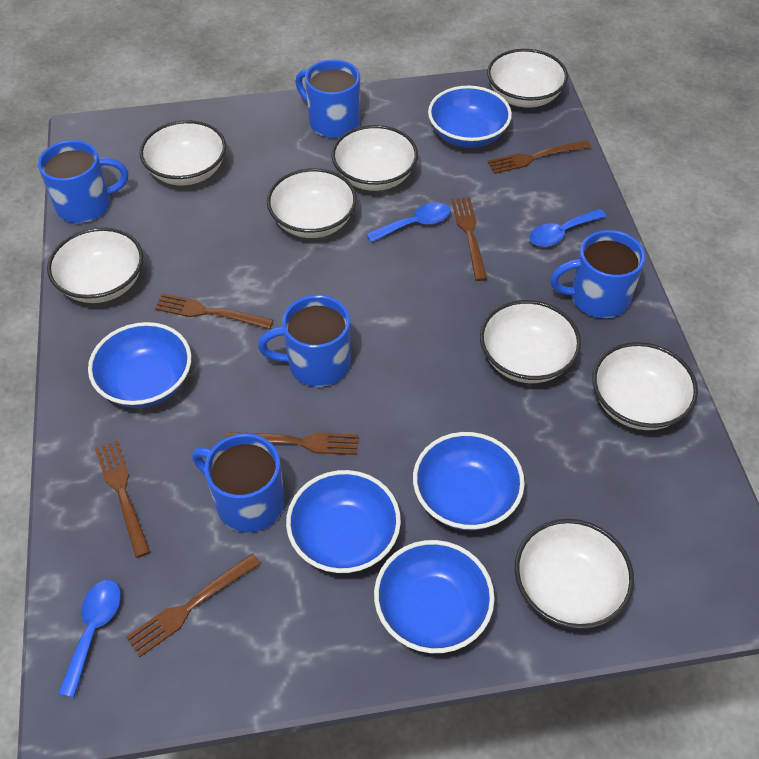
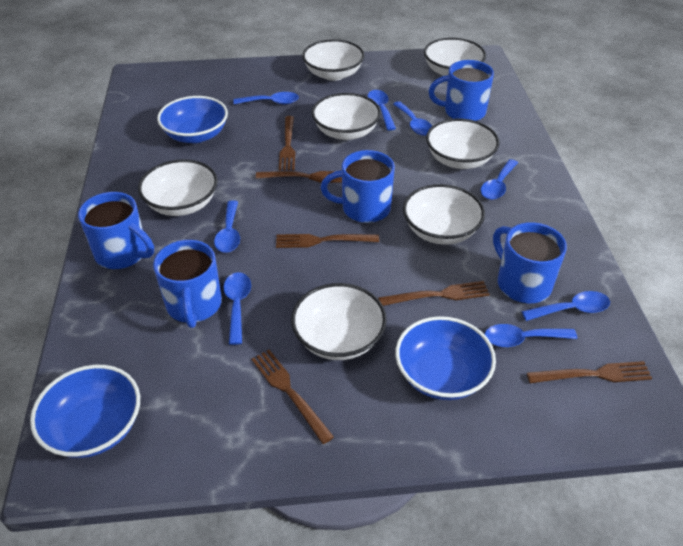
blue bowl: [88,322,191,408] [286,470,401,573] [374,540,495,653] [413,432,525,530] [428,86,512,148] = 5 -> [30,365,140,458] [157,96,228,143] [395,316,496,400] = 3
blue spoon: [58,580,121,698] [366,202,450,242] [529,209,606,247] = 3 -> [214,200,240,253] [224,272,251,345] [233,92,299,105] [368,90,396,130] [393,101,432,136] [481,159,518,200] [485,324,577,347] [522,291,610,321] = 8
white bowl: [47,227,143,303] [140,120,226,185] [267,168,357,238] [331,125,418,191] [480,300,581,383] [487,49,568,108] [515,519,634,629] [592,342,698,430] = 8 -> [138,159,218,216] [291,283,387,360] [302,39,365,81] [312,93,381,140] [403,184,485,245] [424,38,486,76] [426,119,499,169] = 7

